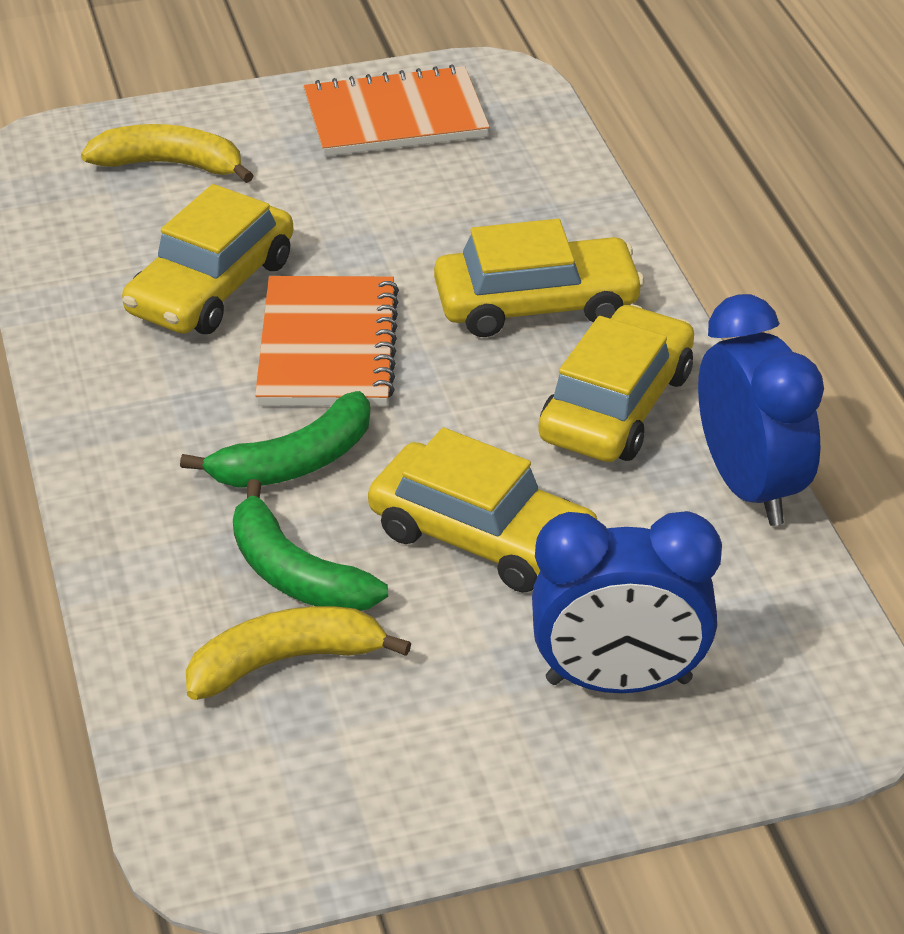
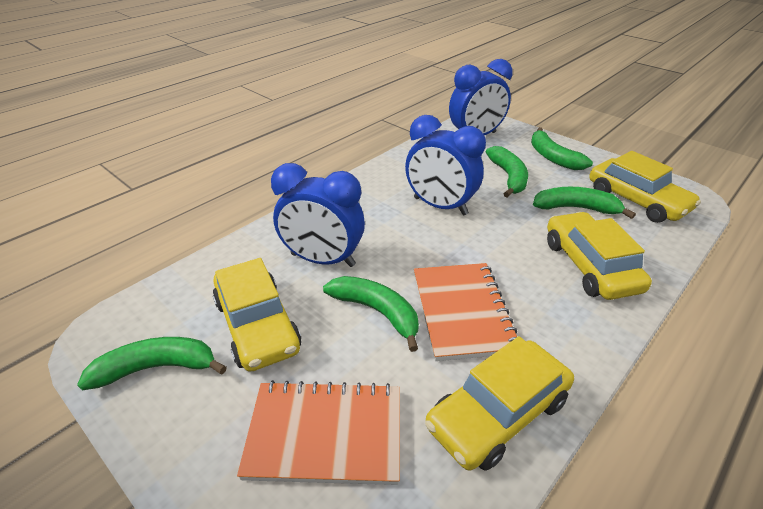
blue clock: [532,511,722,693] [698,294,824,526] = 2 -> [271,163,365,267] [405,115,486,215] [449,59,513,135] = 3
green banana: [180,391,370,488] [233,479,388,611] = 2 -> [77,337,227,390] [323,276,419,352] [486,146,528,198] [531,127,593,170] [533,187,636,219] = 5
yellow banana: [81,124,254,183] [186,606,411,700] = 2 -> none = 0

